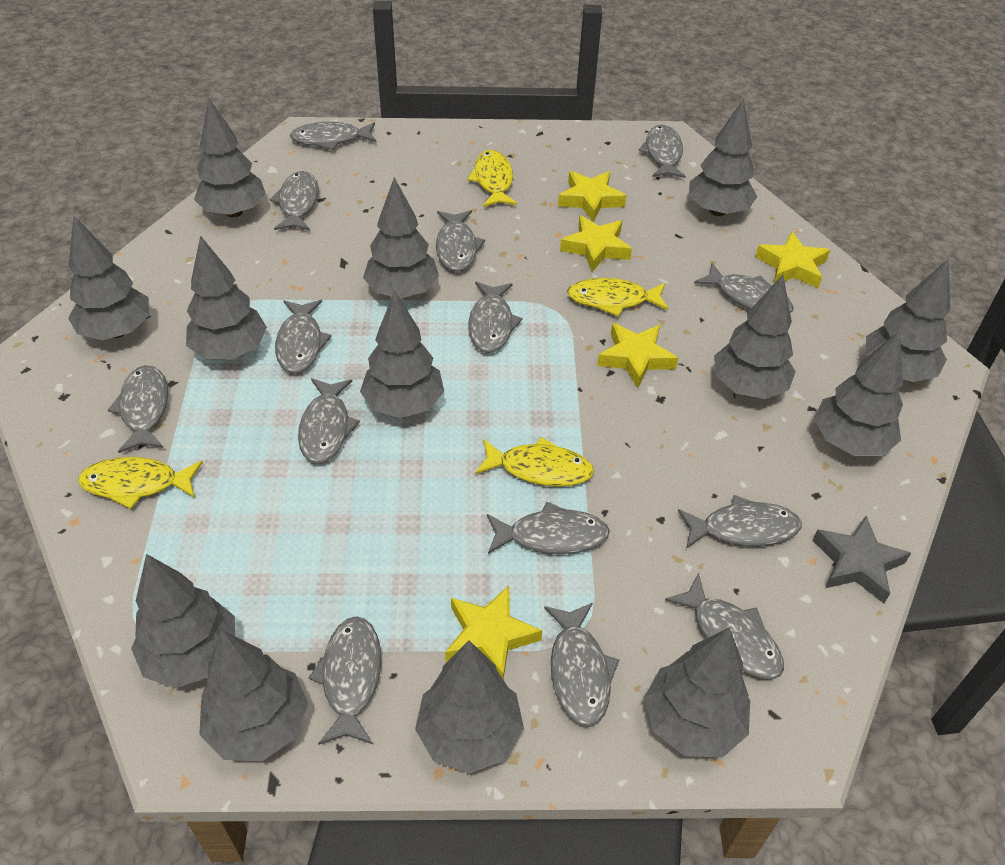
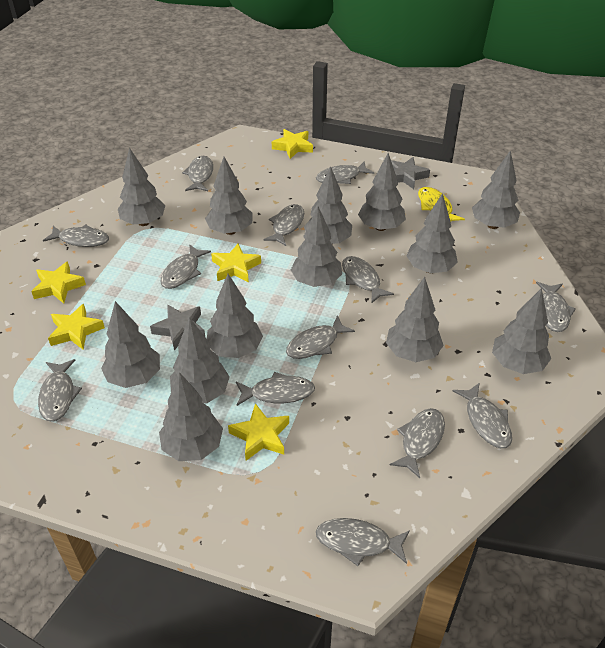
grey fish: [108,365,168,453] [269,171,319,231] [275,300,332,374] [290,122,377,150] [298,378,360,464] [308,616,381,745] [436,210,485,272] [468,282,523,353] [487,501,610,554] [544,603,619,727] [639,125,686,178] [665,573,784,679] [678,495,802,549] [694,263,794,313] = 14 -> [38,359,82,422] [43,224,109,247] [160,244,211,289] [182,156,213,191] [236,372,315,406] [263,204,304,246] [286,315,355,359] [316,161,374,184] [316,518,410,566] [342,256,394,304] [390,408,445,478] [453,383,512,448] [536,282,576,332] = 13
grey star: [813,516,911,603] = 1 -> [150,304,205,350] [391,157,430,189] = 2
yellow fish: [78,457,203,509] [467,150,517,207] [475,437,594,487] [568,278,669,317] = 4 -> [418,187,465,222] = 1

